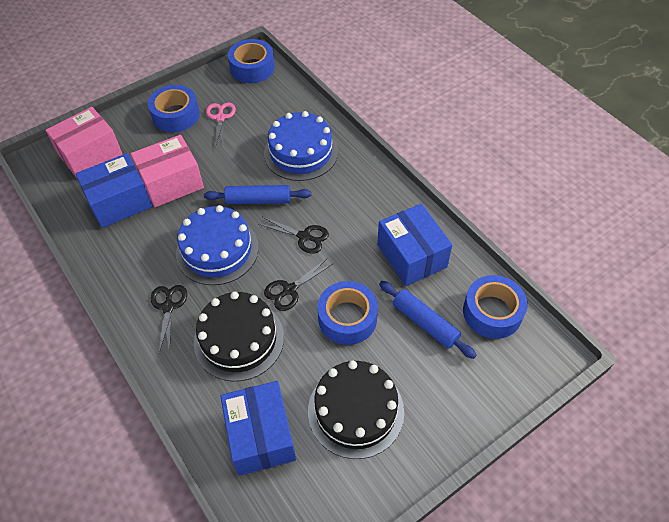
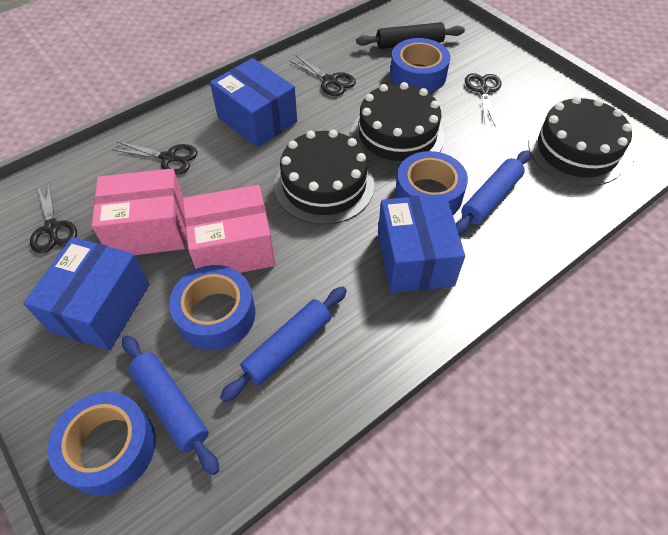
black cake: [194,291,284,381] [308,360,404,459] = 2 -> [274,130,374,224] [351,82,445,169] [528,96,632,186] = 3
black rolling pin: none = 0 -> [356,22,465,49] = 1
black scissors: [151,285,187,354] [259,217,329,254] [264,259,332,311] = 3 -> [30,181,77,253] [113,142,197,175] [289,56,356,96] [465,73,501,125] = 4
blue cake: [176,205,259,285] [264,111,338,181] = 2 -> none = 0
blue rolling pin: [204,185,311,204] [379,281,477,359] = 2 -> [122,335,219,475] [220,286,347,402] [455,150,531,235] = 3
pink scissors: [206,102,236,149] = 1 -> none = 0

